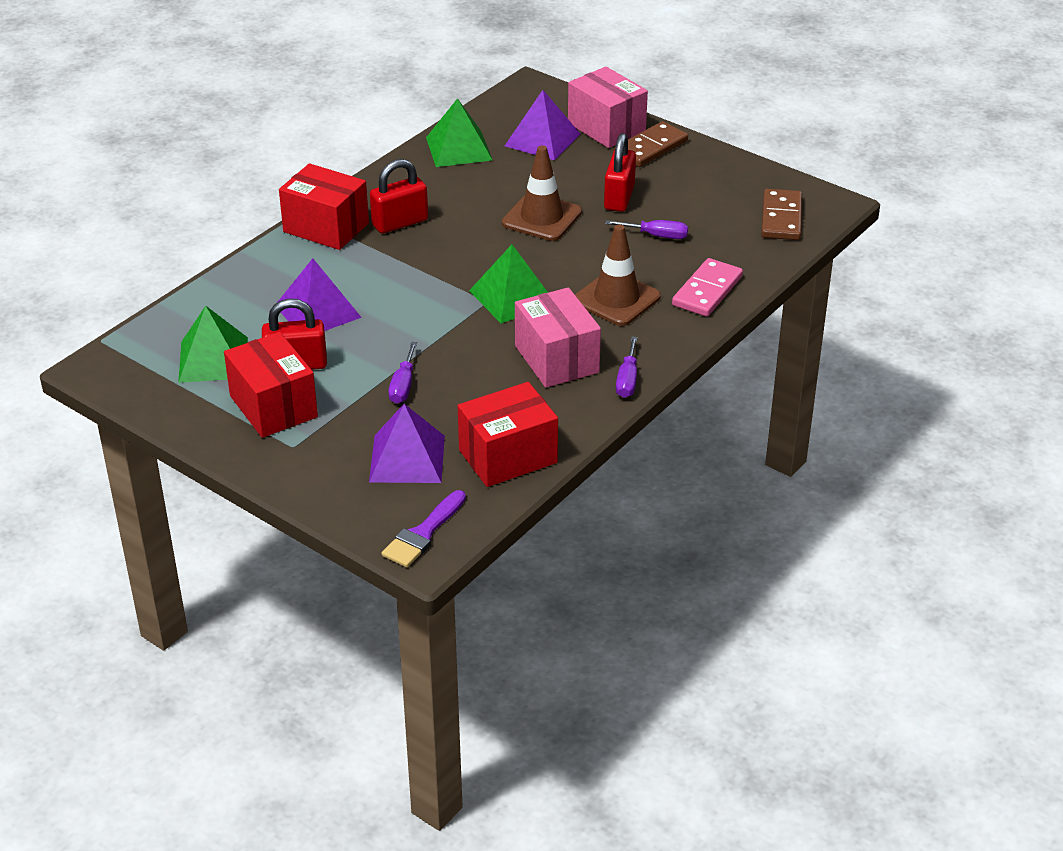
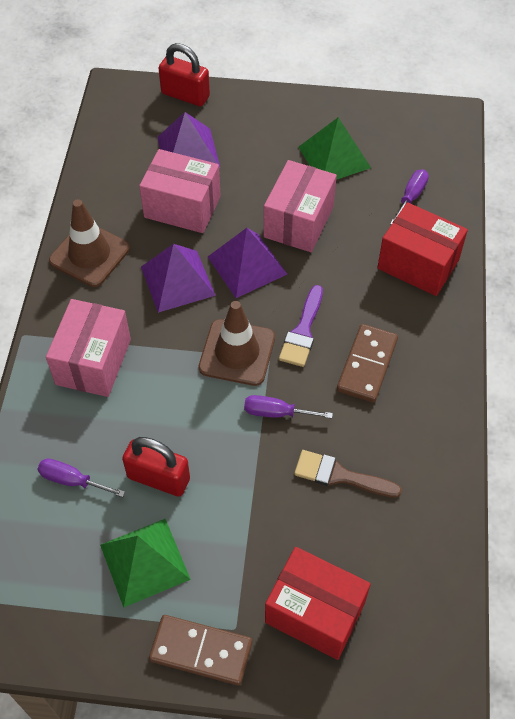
brown brush: none = 0 -> [294,450,402,497] = 1
green pyramid: [178,306,248,383] [426,98,492,167] [469,245,548,323] = 3 -> [100,519,191,608] [298,117,371,180] = 2
pink box: [515,287,601,388] [568,67,648,148] = 2 -> [46,299,131,397] [139,149,221,233] [264,160,337,252] = 3
pink domino: [672,258,743,317] = 1 -> none = 0
red box: [224,332,318,438] [279,163,369,250] [458,382,558,487] = 3 -> [265,547,371,660] [377,202,468,296] = 2
red padlock: [262,298,327,370] [370,159,428,234] [604,133,636,212] = 3 -> [122,437,190,497] [158,43,210,106] = 2

